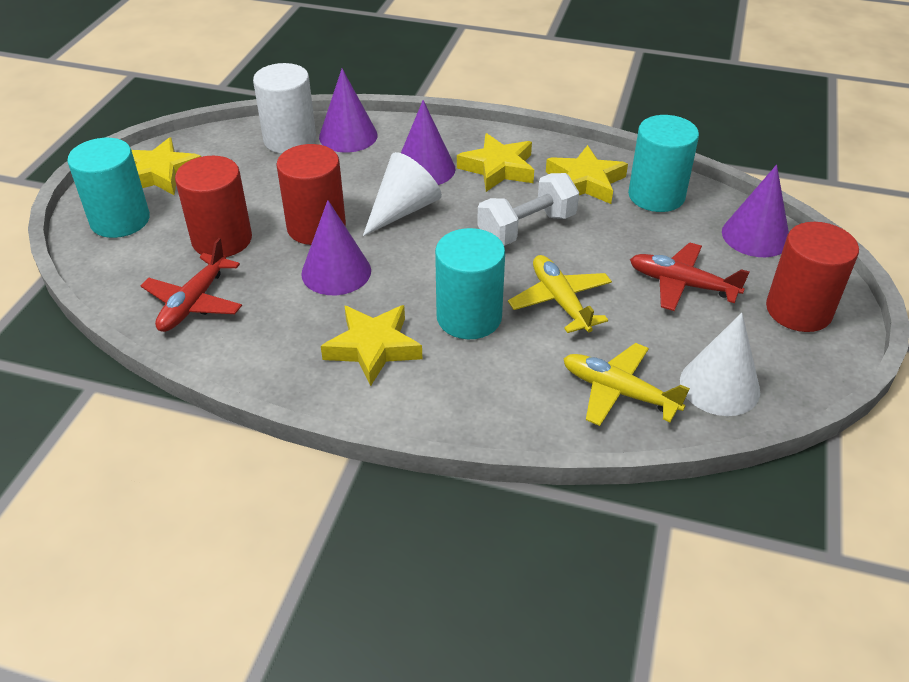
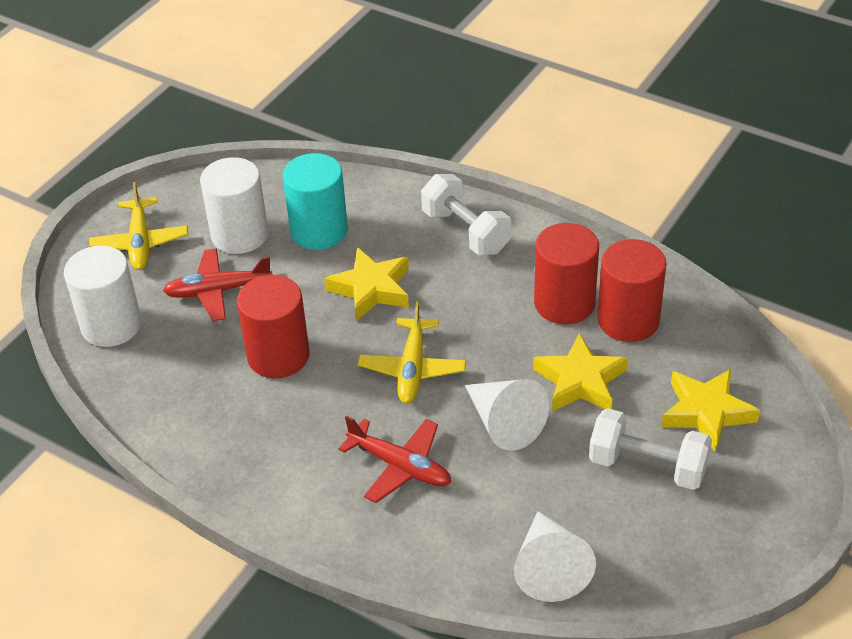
purple cone: [301,200,371,295] [319,69,378,153] [401,100,456,185] [722,165,789,257] = 4 -> none = 0
turquoise cylinder: [67,138,150,238] [435,228,505,339] [628,115,699,212] = 3 -> [282,153,348,250] = 1
white cylinder: [253,63,316,154] = 1 -> [64,246,142,347] [200,157,268,254] = 2
white dumbbell: [477,173,579,246] = 1 -> [421,174,511,255] [589,408,712,490] = 2
yellow star: [132,137,201,195] [321,305,422,386] [457,133,534,192] [546,145,628,204] = 4 -> [324,247,409,321] [533,333,628,411] [661,369,760,452] = 3

